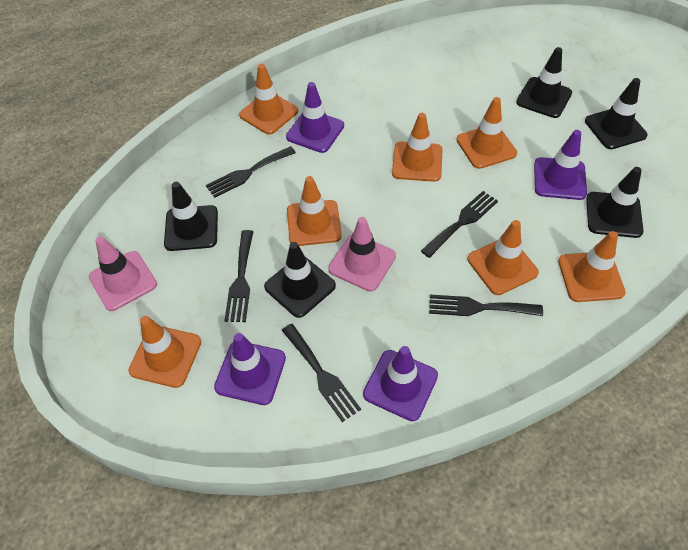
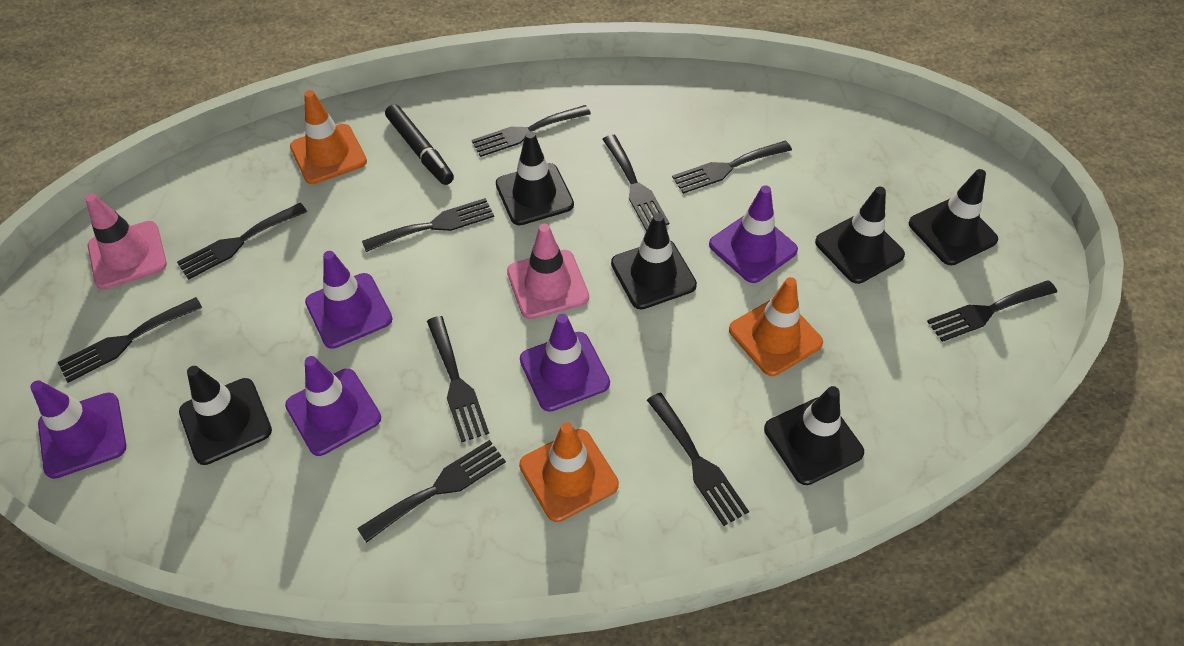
black fork: [206,146,296,198] [224,230,254,322] [282,324,361,422] [421,191,498,258] [429,295,543,316] = 5 -> [58,297,202,383] [177,202,307,280] [357,440,506,543] [362,198,494,252] [427,316,489,442] [472,105,591,157] [602,135,669,231] [647,393,749,526] [672,141,792,194] [927,280,1057,342] = 10
black marker: none = 0 -> [385,104,454,185] = 1
black traffic cone: [164,182,218,251] [264,242,336,318] [516,47,572,118] [585,78,648,149] [586,167,643,238] = 5 -> [179,366,272,465] [496,131,574,225] [611,213,697,309] [764,386,864,485] [815,187,905,284] [909,169,998,265] = 6
orange traffic cone: [128,316,201,388] [239,64,298,135] [287,176,342,246] [392,113,443,182] [456,97,517,169] [468,220,539,295] [558,231,626,302] = 7 -> [290,90,367,184] [519,422,619,522] [729,277,823,376] = 3
purple traffic cone: [214,333,286,405] [286,82,344,153] [363,346,438,421] [534,130,587,200] = 4 -> [30,380,126,479] [285,356,381,456] [305,251,393,349] [520,314,610,412] [709,185,798,283] = 5

